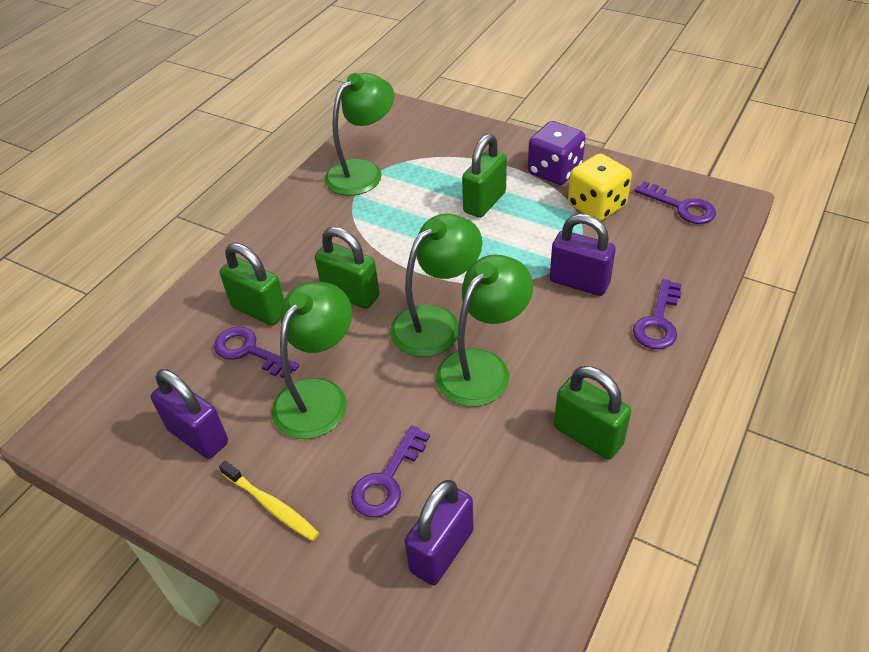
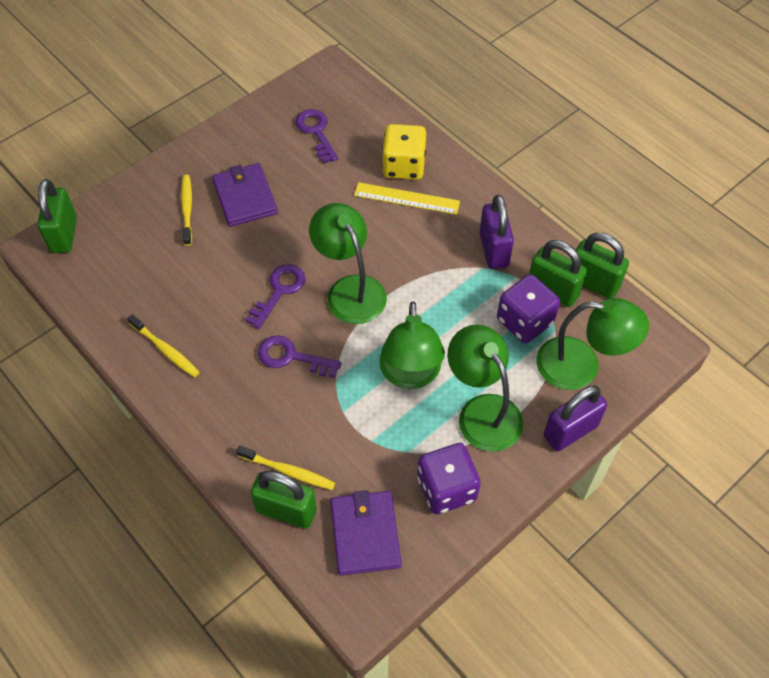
purple dice: [528,121,586,185] = 1 -> [417,443,481,514] [497,274,560,343] = 2
purple key: [214,326,299,378] [351,425,430,518] [633,279,682,349] [634,181,716,224] = 4 -> [245,264,305,329] [258,336,341,377] [296,109,338,163] = 3
purple padlock: [151,369,228,459] [405,480,474,585] [550,214,616,296] = 3 -> [479,195,514,269] [544,385,607,451] = 2
purple wallet: none = 0 -> [212,163,278,227] [330,490,402,576] = 2
yellow ruler: none = 0 -> [354,182,460,215] = 1
yellow toothbrush: [219,461,319,541] = 1 -> [127,314,200,377] [181,174,192,246] [236,446,335,490] = 3

